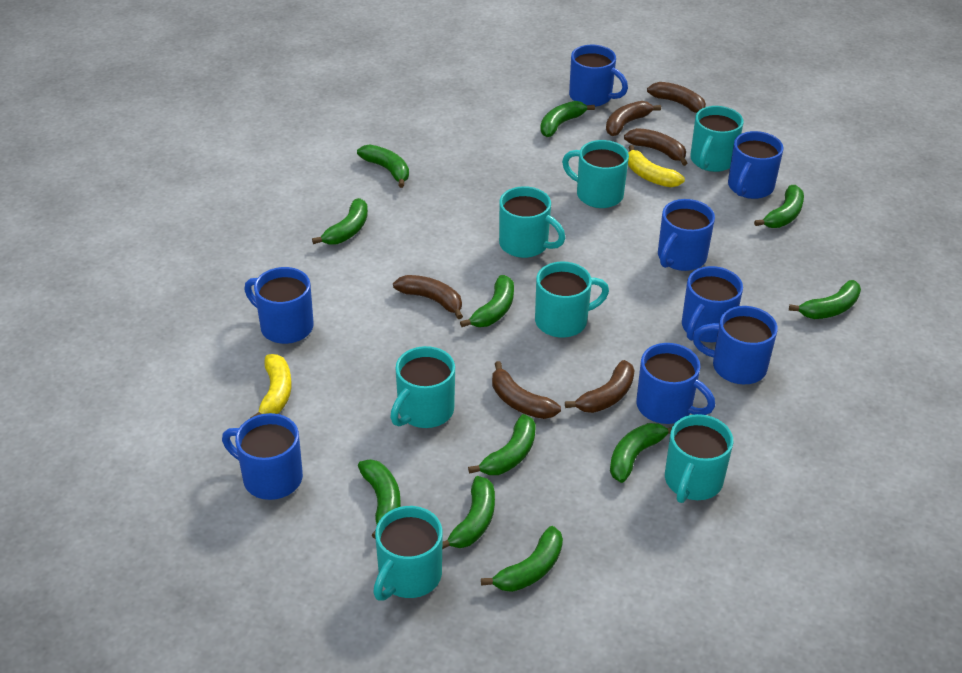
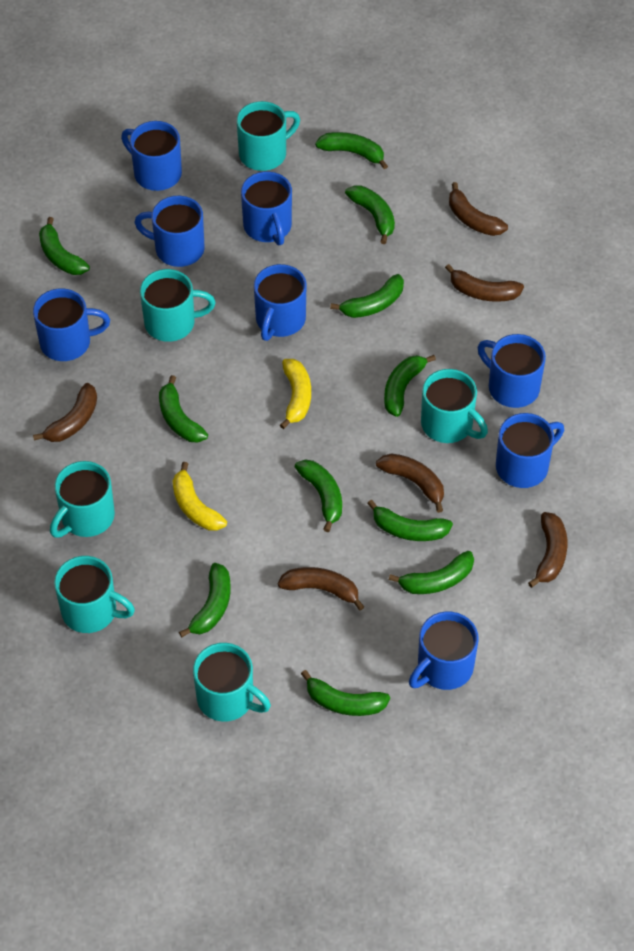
turquoise mug: [373,506,443,601] [390,346,455,428] [499,186,565,258] [535,262,609,338] [562,140,629,208] [665,414,733,503] [690,106,743,172] = 7 -> [50,461,115,538] [54,556,135,633] [140,269,216,342] [193,643,271,722] [237,101,300,171] [421,369,488,443] = 6

